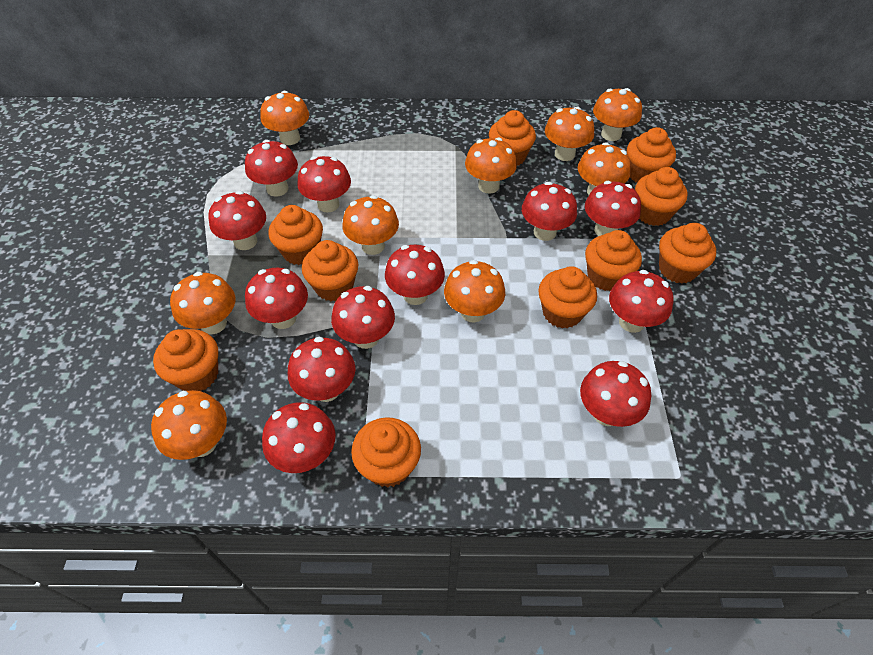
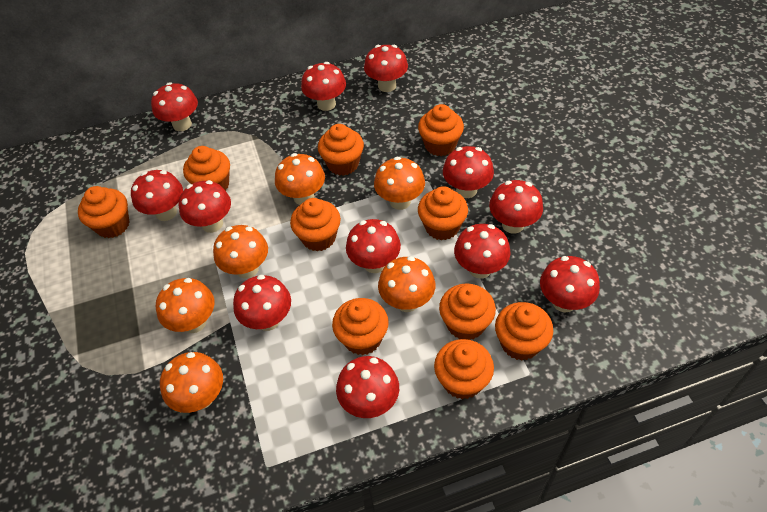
orange mushroom: [151,390,227,460] [170,272,235,334] [260,91,309,145] [342,195,399,255] [444,260,505,323] [465,138,517,194] [545,107,594,161] [578,142,631,195] [593,88,642,141] = 9 -> [156,278,214,333] [160,352,223,413] [213,225,268,279] [275,153,325,205] [374,157,425,210] [378,256,435,312] = 6

